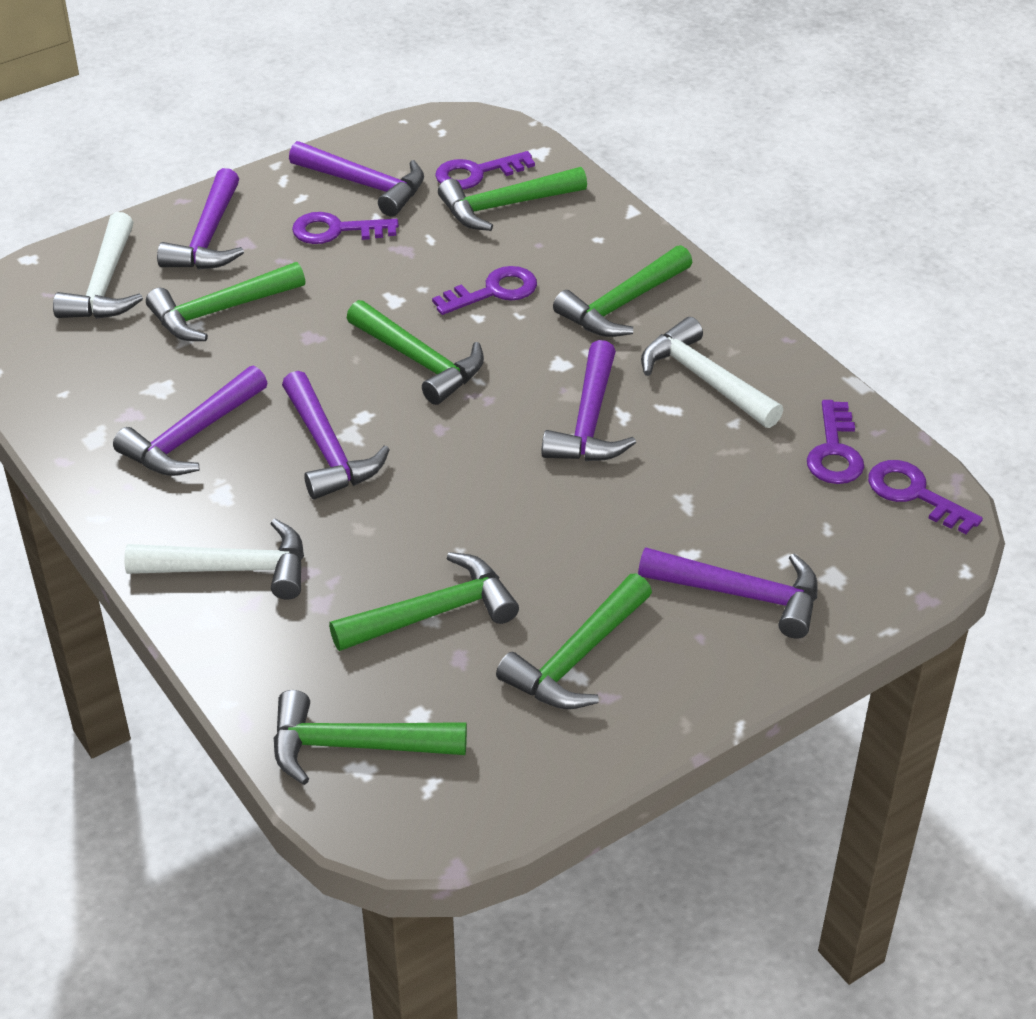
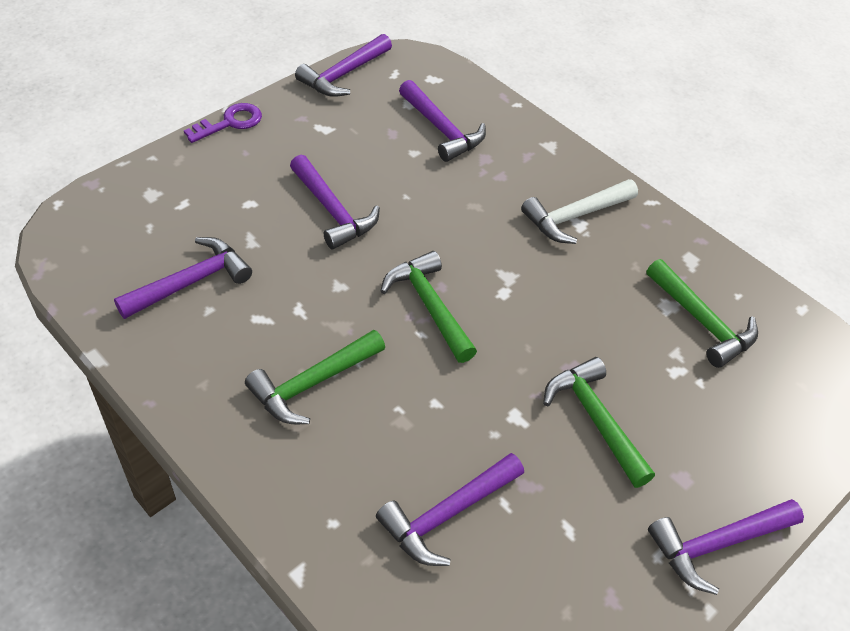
green hammer: [146,262,305,341] [274,690,467,785] [329,552,519,651] [347,300,484,405] [438,167,587,231] [496,574,652,709] [553,245,692,337] = 7 -> [245,330,385,424] [381,251,477,363] [543,357,655,488] [646,259,758,368] = 4
purple key: [292,212,399,244] [432,266,537,315] [435,151,535,189] [807,400,864,484] [868,460,983,534] = 5 -> [184,103,262,143] = 1
white hammer: [53,212,143,319] [124,519,304,600] [641,317,783,428] = 3 -> [521,179,638,244] = 1

